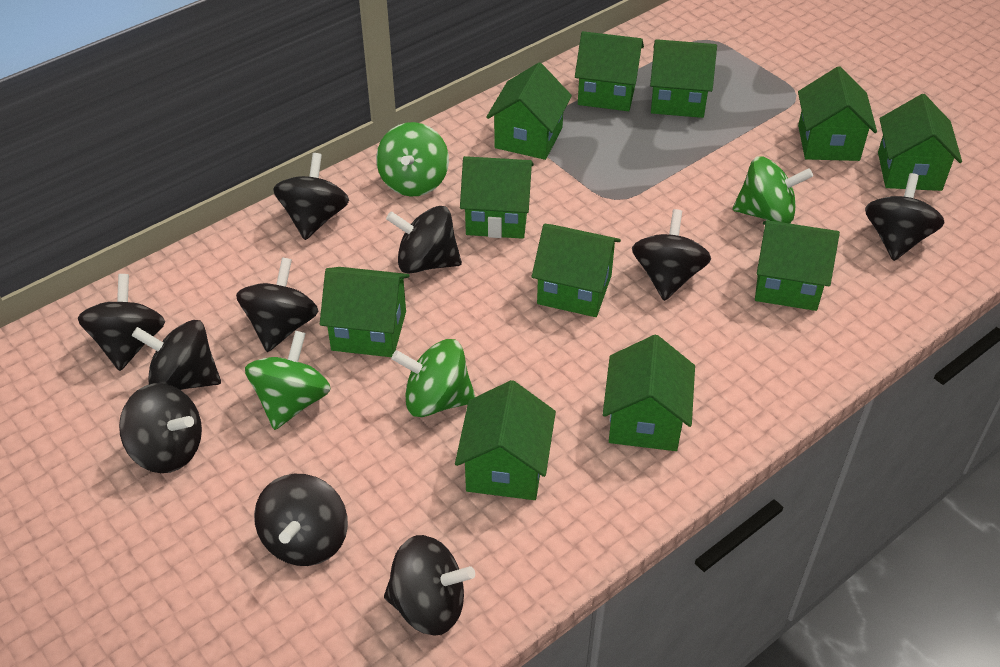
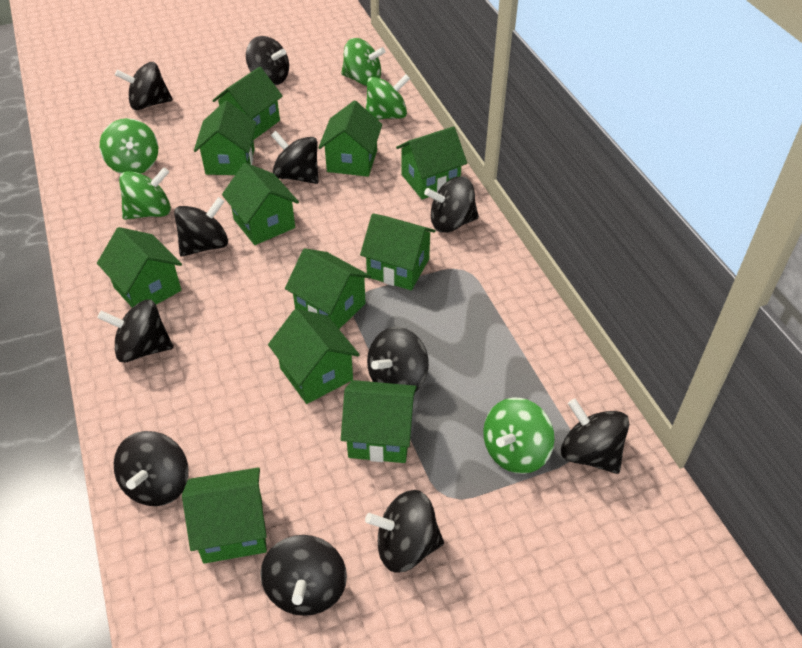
black spinning top: [78,274,165,371] [119,383,202,473] [132,320,221,390] [236,257,318,352] [254,474,348,566] [273,153,349,240] [384,535,475,636] [386,206,462,274] [632,209,711,301] [865,173,944,261] = 10 -> [97,300,174,362] [114,431,189,506] [115,62,173,110] [174,197,228,257] [246,36,289,86] [260,535,347,616] [271,131,319,184] [365,490,444,573] [367,327,429,392] [424,176,479,233] [561,399,629,474] = 11
green spinning top: [245,330,331,430] [376,122,449,196] [391,339,475,417] [733,156,813,224] = 4 -> [100,118,158,174] [119,167,171,220] [341,38,385,86] [366,74,410,120] [483,398,554,474] = 5

